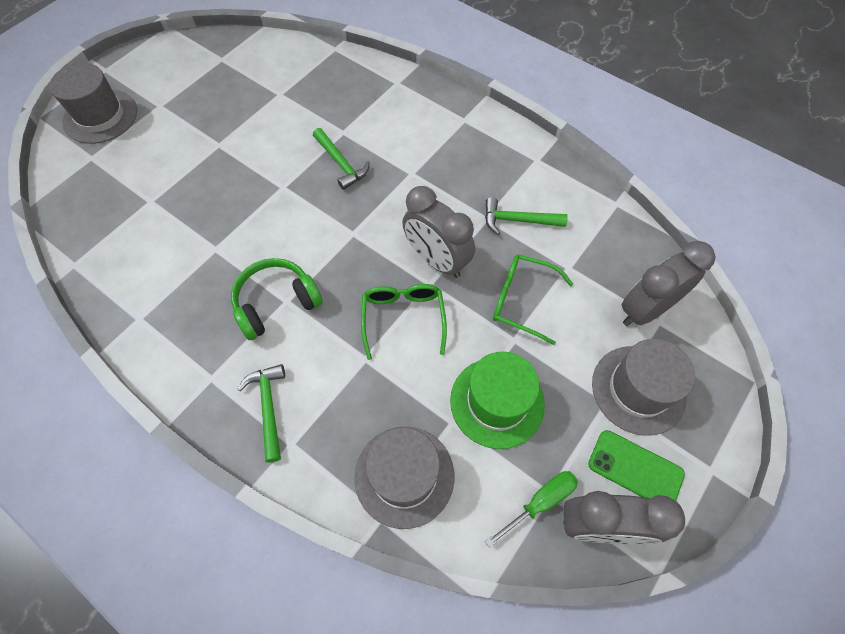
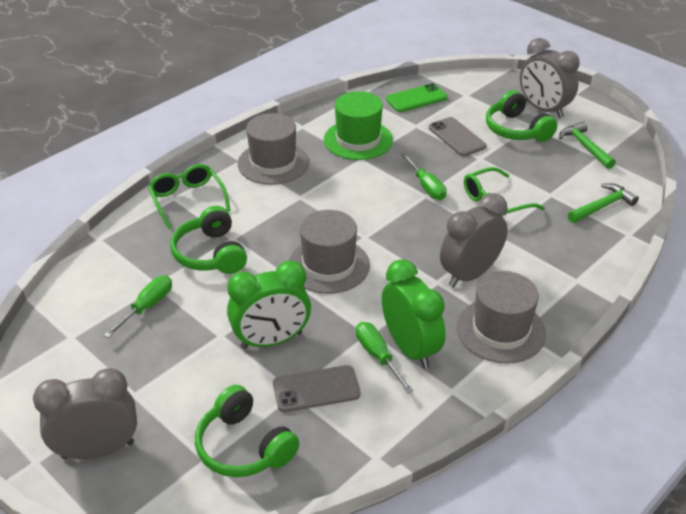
green clock: none = 0 -> [227,261,311,349] [382,259,446,369] = 2
green hammer: [237,364,285,463] [313,128,370,190] [485,197,568,235] = 3 -> [559,122,616,169] [568,183,639,223] = 2
green headphones: [231,258,323,340] = 1 -> [170,206,247,274] [195,385,299,477] [486,90,557,142] = 3
green screwdriver: [485,471,578,548] = 1 -> [104,276,172,338] [356,322,413,393] [401,153,447,200] = 3
grey phone: none = 0 -> [273,365,361,412] [429,117,487,156] = 2

